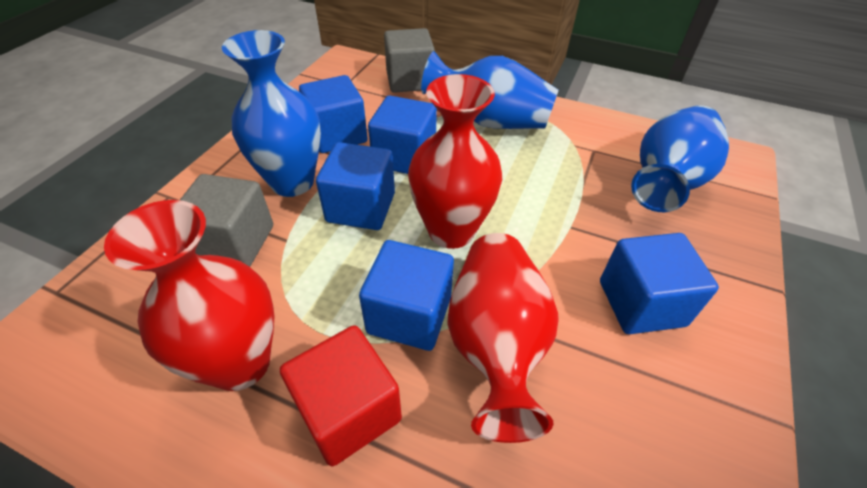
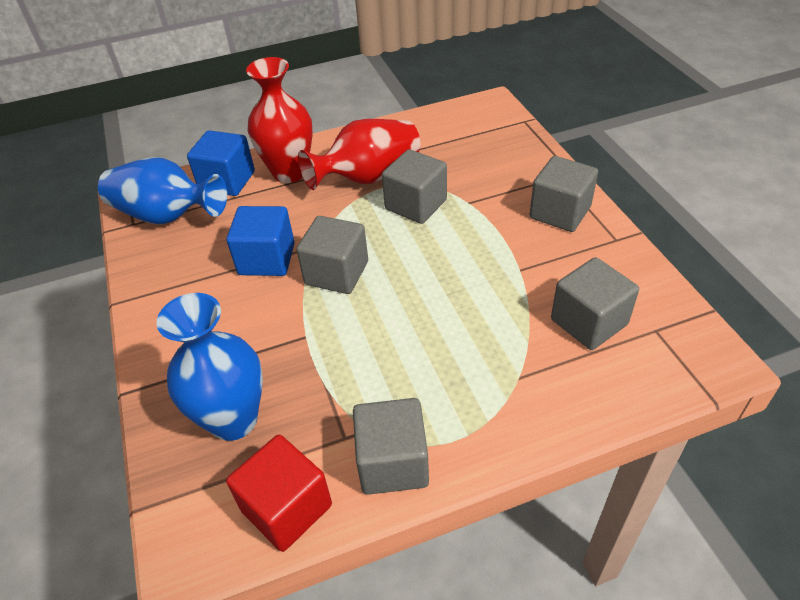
blue cube: [299,75,368,153] [316,142,395,230] [359,240,454,351] [368,96,437,174] [600,233,719,334] = 5 -> [187,130,255,196] [226,206,295,276] = 2
blue vase: [222,30,321,197] [421,51,559,129] [631,105,729,212] = 3 -> [98,157,227,224] [156,293,263,441] = 2
grey cube: [180,174,273,267] [384,28,435,93] = 2 -> [296,216,368,294] [353,398,429,495] [382,149,447,224] [530,156,598,232] [551,257,639,350] = 5
red vase: [104,200,274,391] [408,74,502,249] [447,233,559,443] = 3 -> [246,57,313,183] [298,119,420,190] = 2

